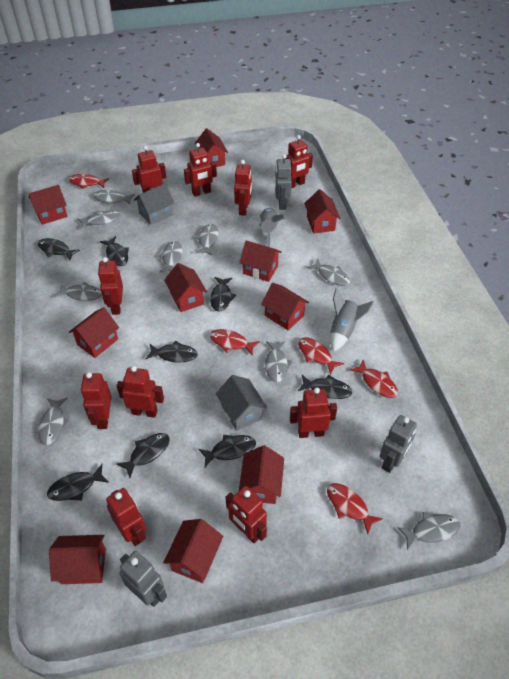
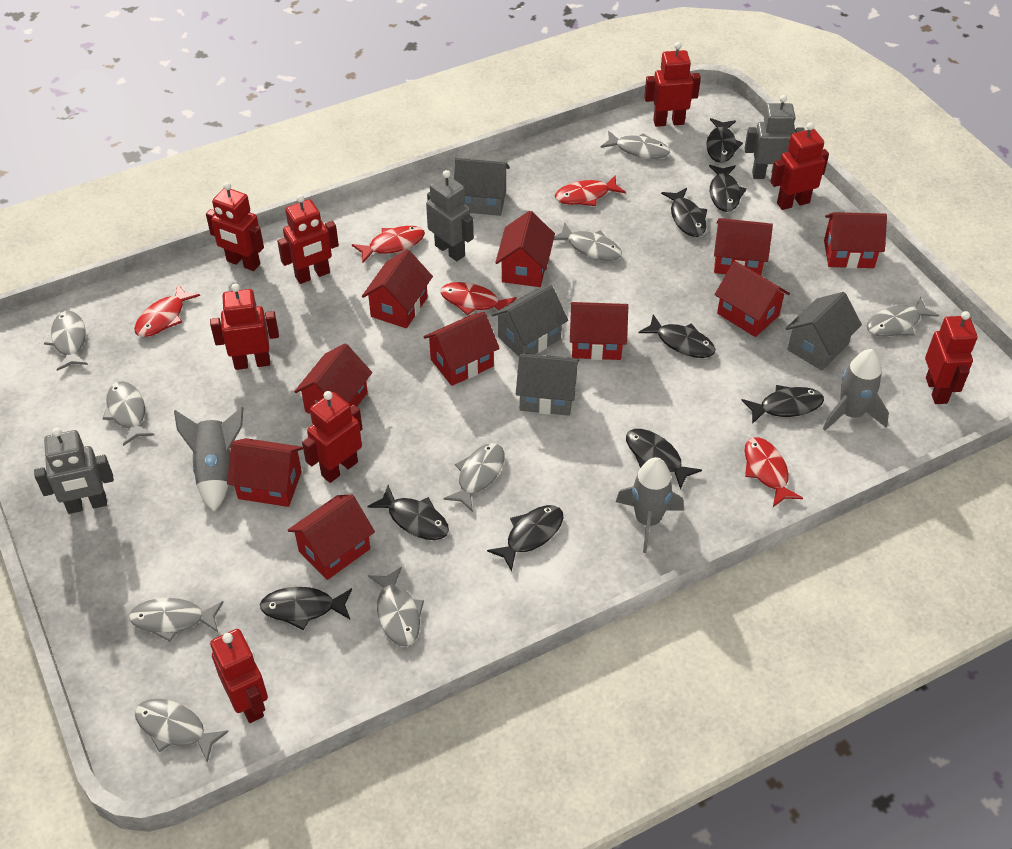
black fish: [38,238,80,260] [47,464,109,501] [100,236,129,266] [116,433,170,478] [146,341,198,362] [198,435,256,467] [210,277,236,312] [298,375,352,399] = 8 -> [260,587,352,630] [368,485,449,540] [487,505,563,571] [626,429,702,489] [638,314,716,358] [661,188,707,237] [706,118,743,163] [709,165,747,212] [741,385,824,424] = 9
grey house: [134,183,174,225] [216,375,267,431] = 2 -> [454,158,510,216] [492,285,568,357] [516,353,579,416] [785,292,862,370] = 4
grey rocket: [249,208,284,247] [330,288,374,352] = 2 -> [174,407,244,512] [616,457,684,553] [823,349,889,430] = 3
red robot: [81,372,111,429] [98,257,123,315] [106,488,146,546] [117,366,164,418] [132,146,166,193] [184,143,217,197] [225,486,267,543] [234,160,252,216] [285,135,313,188] [290,387,337,438] = 10 -> [206,182,264,271] [210,284,279,370] [210,629,268,723] [277,195,339,284] [302,391,363,483] [644,42,701,127] [770,122,829,210] [925,311,977,404] = 8

